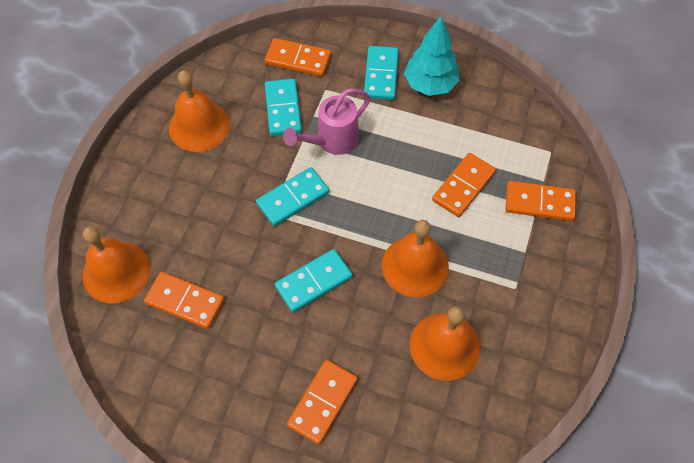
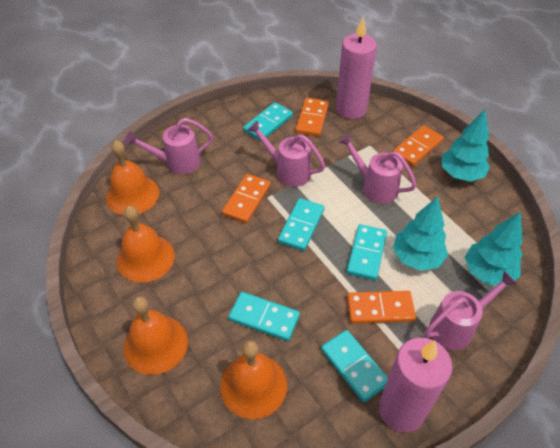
orange domino: [144,272,224,329] [265,38,331,77] [287,360,357,445] [432,153,496,217] [505,181,576,221] = 5 -> [222,174,271,223] [296,98,329,137] [347,291,416,324] [393,125,444,166] = 4
pink candle: none = 0 -> [336,17,377,119] [379,338,452,433] = 2
pink watering can: [283,88,370,155] = 1 -> [125,118,213,174] [247,121,325,187] [338,133,417,204] [425,271,517,350] = 4
turquoise domino: [256,167,329,226] [265,79,302,136] [275,249,352,313] [364,46,399,100] = 4 -> [228,292,300,341] [243,102,293,141] [278,198,324,251] [321,330,388,402] [347,224,387,280] = 5
turquoise tree: [404,16,460,96] = 1 -> [393,196,448,271] [442,110,490,182] [465,212,523,286] = 3

